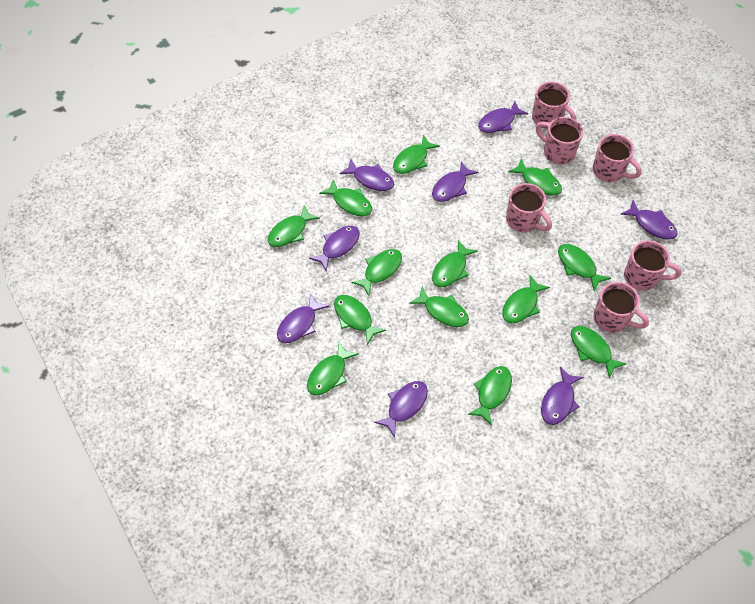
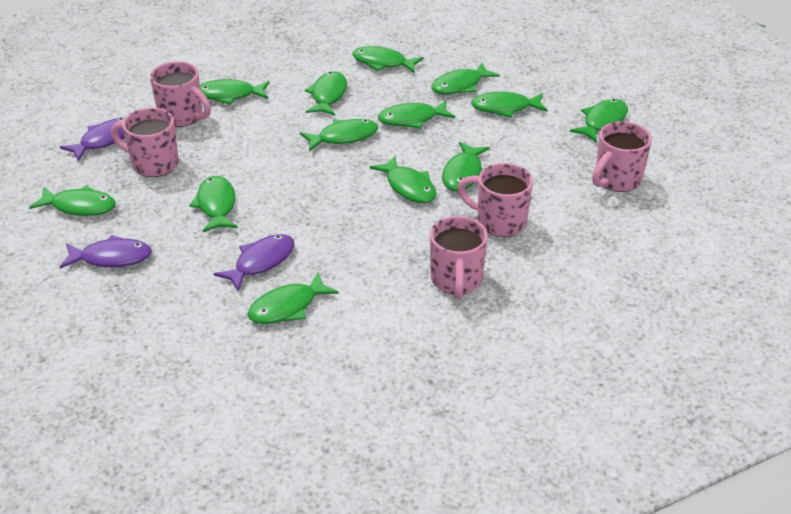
pink mug: [506,183,552,232] [532,82,576,129] [536,117,583,165] [593,134,642,182] [593,282,649,333] [624,240,681,291] = 6 -> [111,108,179,177] [150,61,211,127] [430,216,488,299] [458,163,533,237] [592,121,652,192] = 5
purple fish: [277,293,329,343] [309,226,360,272] [339,158,394,191] [374,381,428,438] [432,161,479,202] [478,101,528,133] [541,367,584,425] [620,200,678,240] = 8 -> [60,118,125,161] [60,235,152,269] [214,234,294,292] = 3

